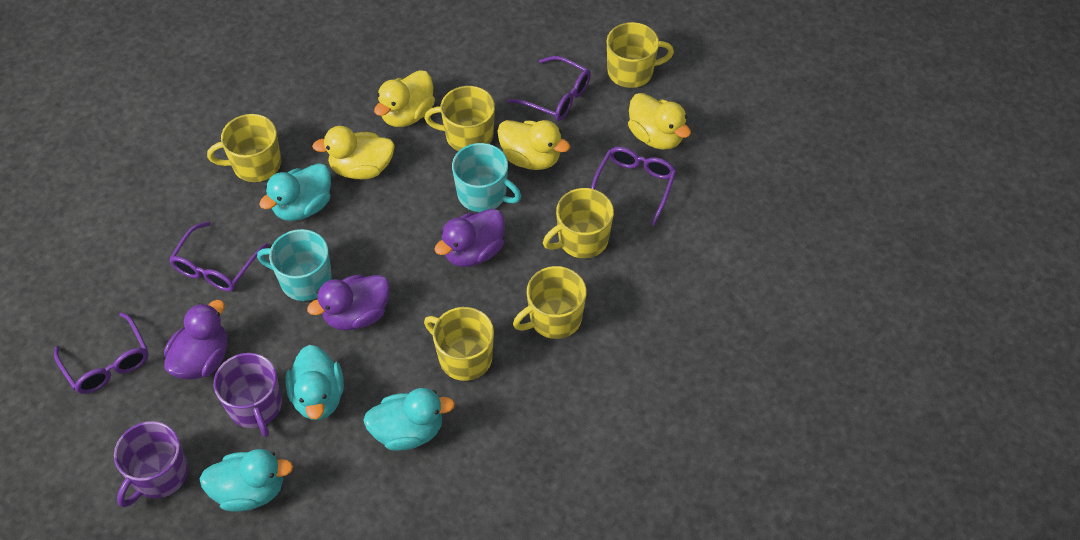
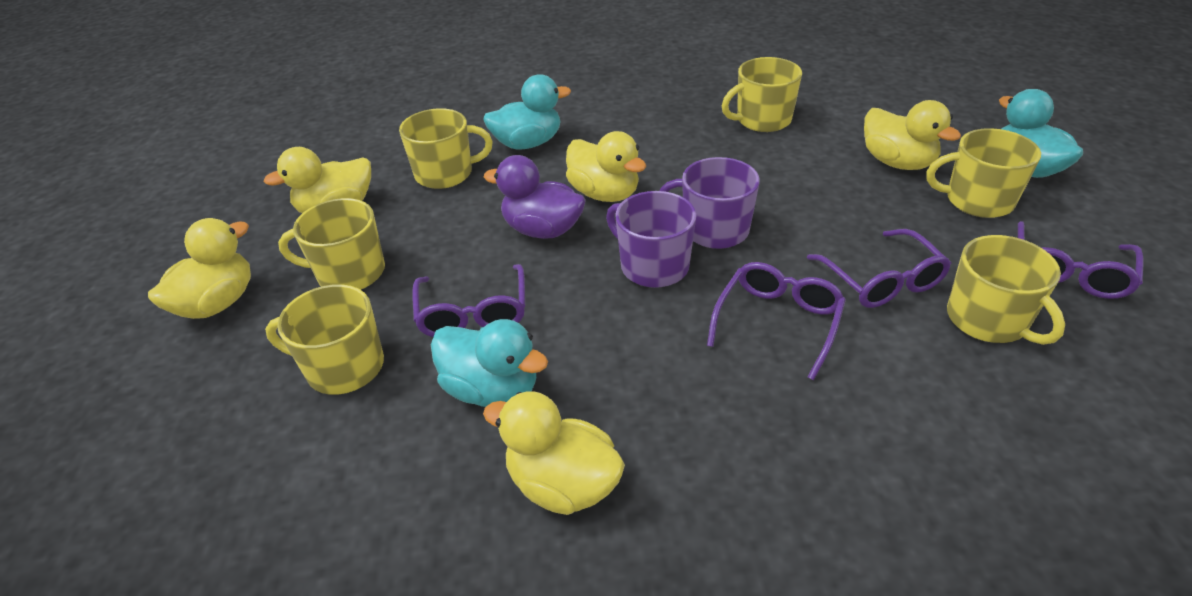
purple duck: [164,300,227,380] [307,275,390,330] [434,209,505,267] = 3 -> [484,155,586,239] = 1
turquoise duck: [200,449,293,512] [259,163,331,221] [286,345,344,420] [363,388,455,451] = 4 -> [431,319,548,407] [483,74,571,150] [999,89,1083,178] = 3
turquoise mug: [257,229,332,301] [452,143,521,212] = 2 -> none = 0
yellow duck: [312,126,395,179] [374,70,435,127] [497,120,570,170] [628,93,691,150] = 4 -> [148,218,251,319] [263,147,371,213] [483,391,625,515] [566,131,646,202] [864,100,961,170] = 5

